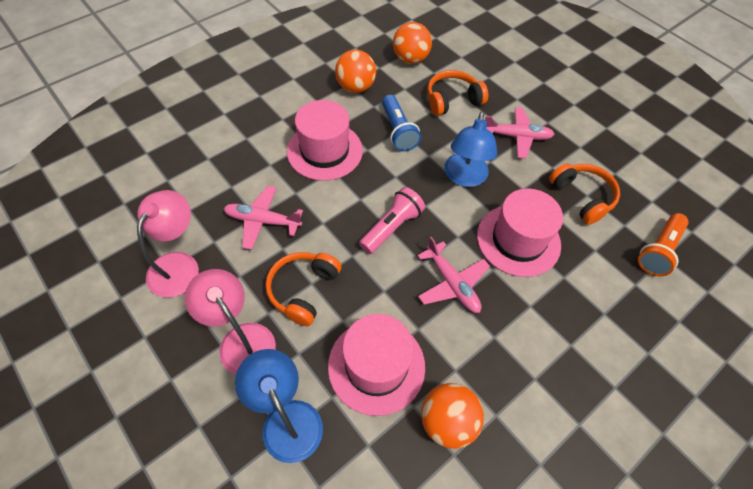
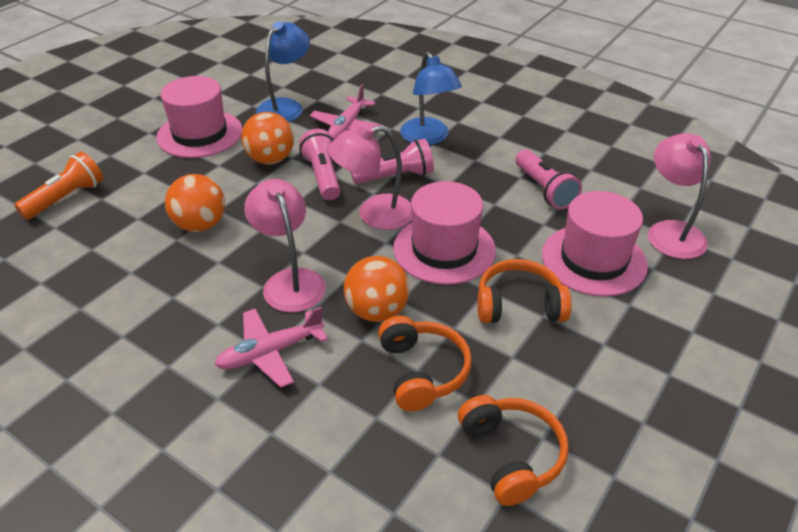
blue flashlight: [382,95,421,151] = 1 -> none = 0
pink flashlight: [359,187,425,254] = 1 -> [299,129,340,200] [351,139,434,184] [516,149,582,209] = 3
pink lamp: [137,190,199,298] [185,269,276,375] = 2 -> [244,179,326,312] [328,124,412,230] [648,133,711,259] = 3
pink plane: [223,186,303,250] [417,237,490,313] [485,107,554,158] = 3 -> [214,307,328,388] [310,84,384,140] = 2

